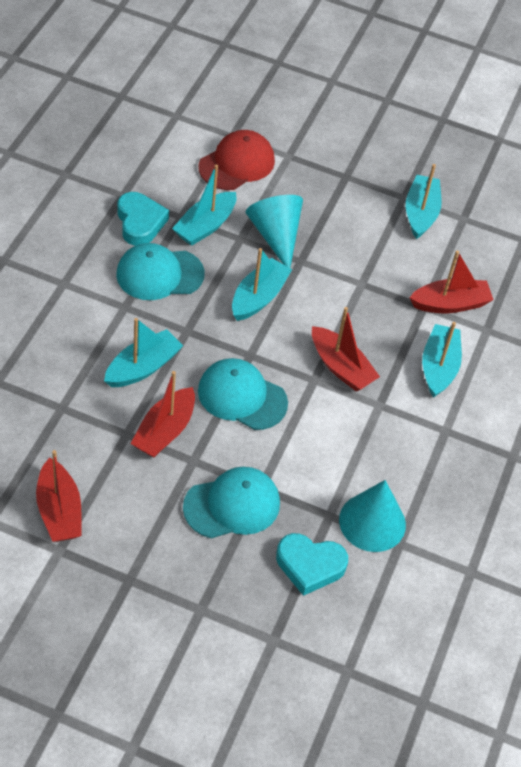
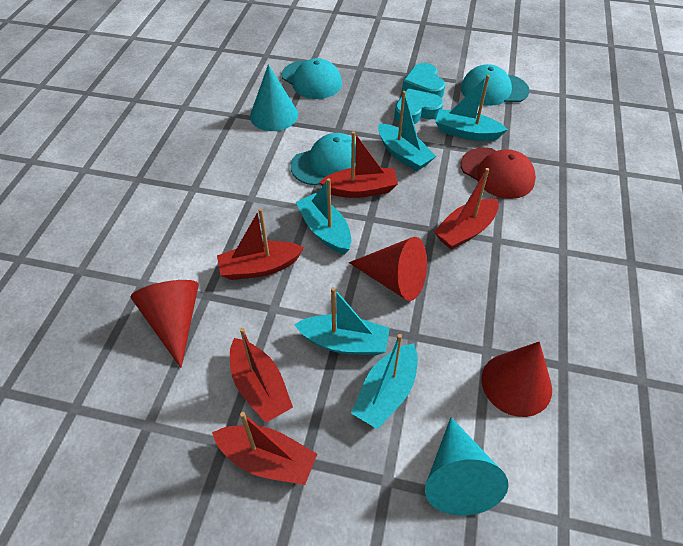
red boat: [36,450,82,542] [130,371,195,458] [312,307,380,392] [409,250,494,313] = 4 -> [212,412,317,485] [217,208,304,280] [230,328,293,423] [319,131,398,198] [434,168,499,250] = 5
red cone: none = 0 -> [131,280,199,368] [349,237,427,301] [481,342,552,417] = 3

